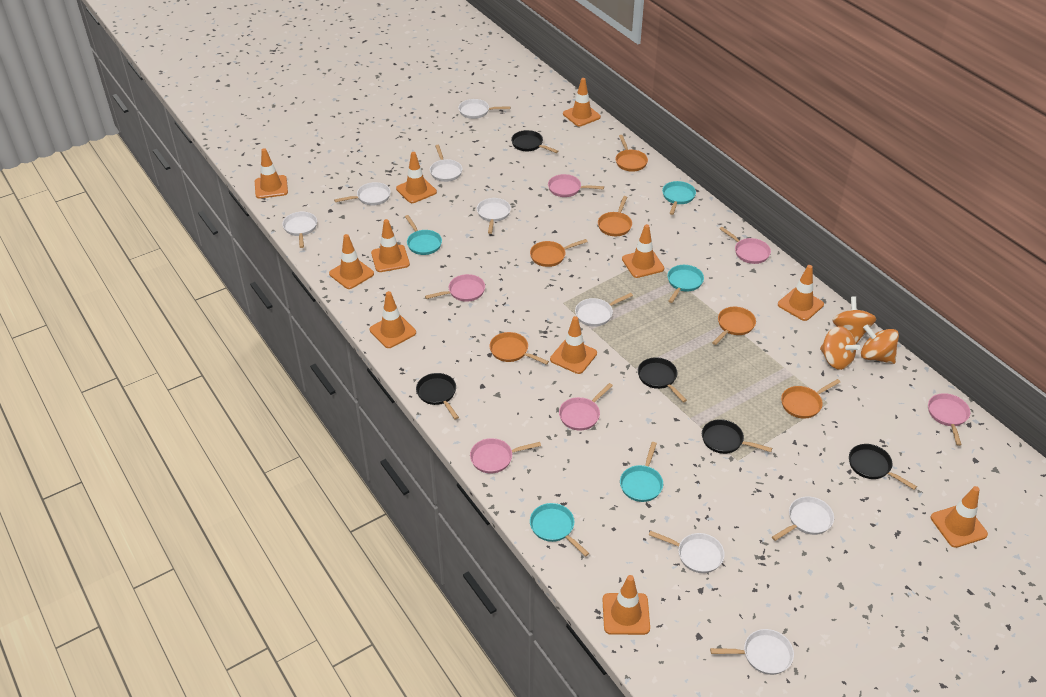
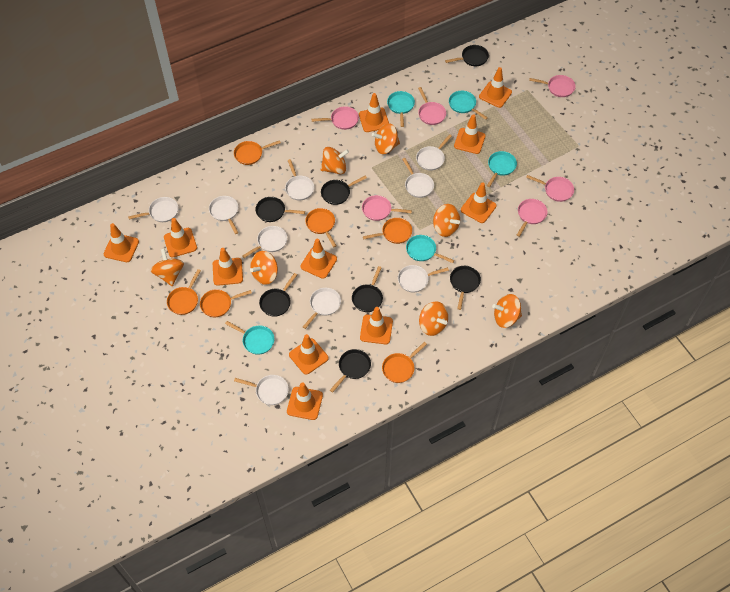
black pan: [416,373,459,419] [511,130,558,153] [638,357,687,402] [702,419,772,454] [849,444,917,490] = 5 -> [255,197,305,222] [259,273,297,317] [321,176,367,205] [330,349,371,392] [352,266,383,312] [445,45,489,66] [450,266,481,310] = 7
orange spinning top: [820,326,860,370] [832,296,876,344] [861,325,899,364] = 3 -> [150,248,184,286] [250,251,278,285] [321,147,349,174] [372,123,400,154] [419,301,448,336] [433,204,460,237] [492,294,522,328] = 7

